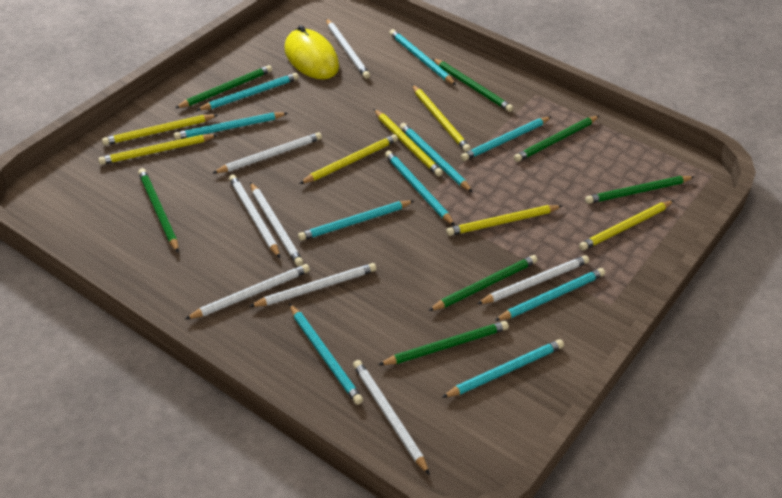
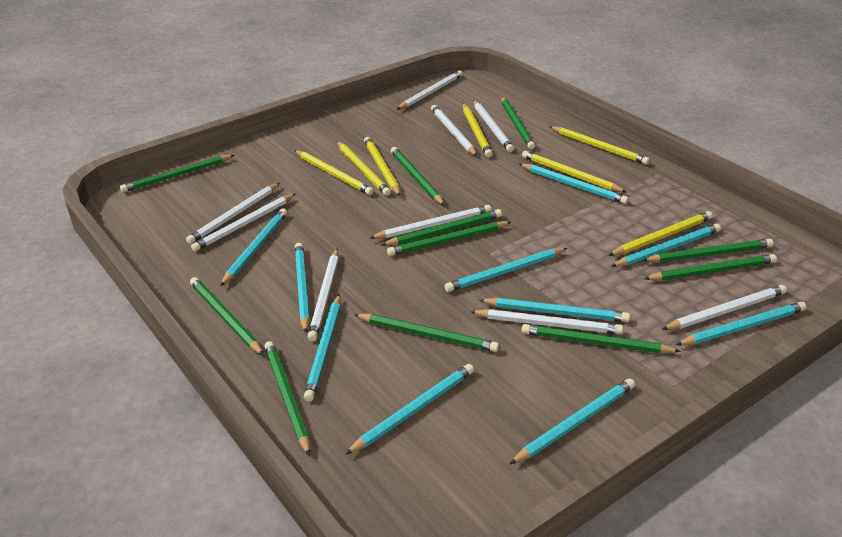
green pencil: [138,168,179,253] [175,65,272,108] [378,321,509,365] [428,255,538,311] [432,58,513,112] [514,116,599,162] [585,176,694,204] = 7 -> [120,155,234,193] [190,277,264,355] [264,341,310,456] [354,314,499,352] [382,209,502,246] [387,221,511,256] [391,147,445,206] [501,97,535,149] [522,324,681,353] [642,239,774,262] [644,254,777,281] = 11
white pencil: [185,264,310,319] [213,132,322,173] [229,174,280,258] [249,263,376,307] [250,182,304,266] [326,19,370,79] [353,360,430,475] [477,255,589,304] = 8 -> [186,183,280,244] [191,194,295,252] [308,249,339,342] [370,205,491,239] [397,70,463,110] [431,105,477,156] [470,309,623,334] [473,100,514,152] [662,285,787,330] = 9
yellow mouse: [285,25,339,79] = 1 -> none = 0

